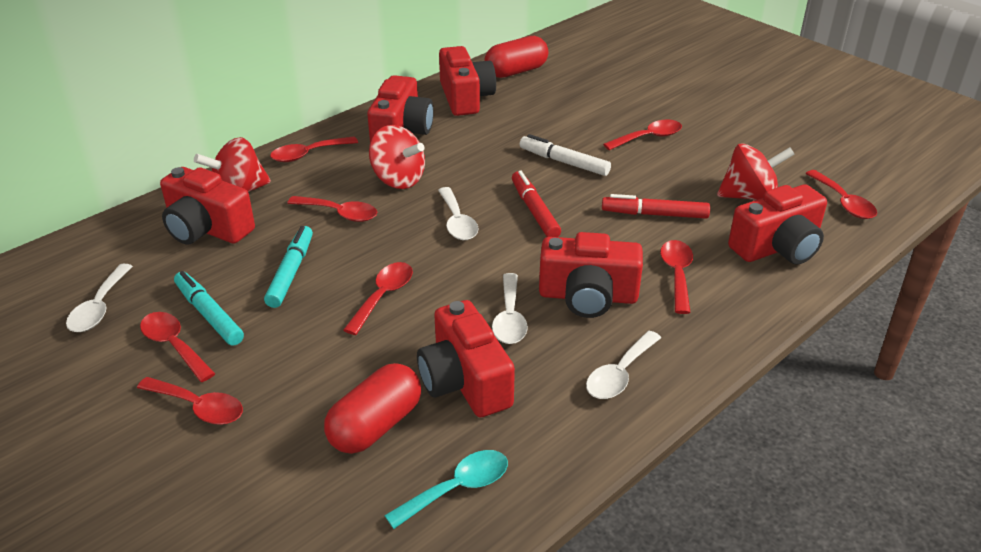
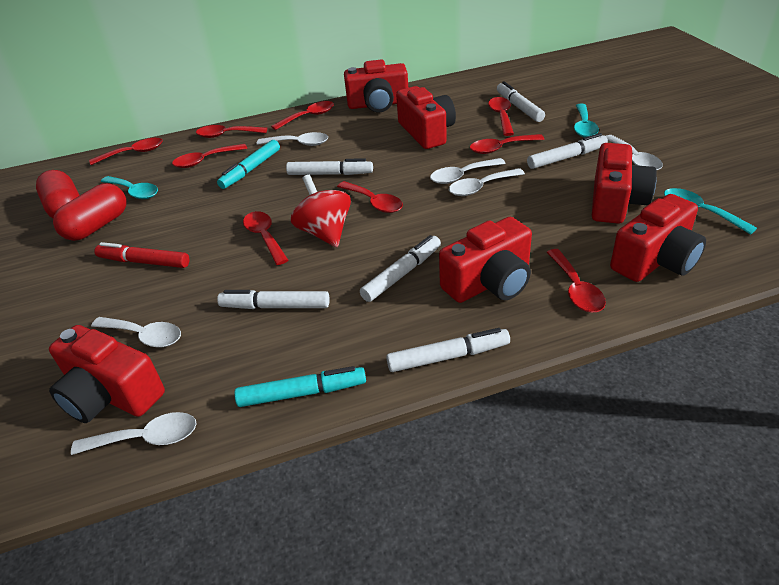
red marker: [512,170,561,237] [602,194,710,219] = 2 -> [94,242,189,268] = 1
red spinning top: [194,137,271,192] [369,125,425,189] [717,143,795,200] = 3 -> [291,175,351,247] = 1
red spoon: [137,377,243,425] [140,312,215,382] [270,136,358,162] [287,196,377,222] [343,262,413,335] [603,119,682,150] [660,240,693,314] [805,170,877,219] = 8 -> [89,138,163,165] [172,144,247,168] [196,125,267,138] [243,211,288,265] [271,101,334,130] [337,181,403,213] [470,134,544,154] [488,97,514,136] [547,249,606,313] = 9
turquoise spoon: [384,450,508,529] = 1 -> [101,176,158,199] [574,104,599,138] [664,188,757,235] = 3
white marker: [520,134,611,176] = 1 -> [217,290,330,309] [286,158,373,175] [360,235,441,302] [386,328,510,372] [497,81,545,122] [527,133,608,169] = 6
white spoon: [66,264,133,332] [438,187,479,240] [492,273,528,344] [586,331,661,399] = 4 -> [71,412,196,455] [91,317,181,348] [257,132,328,146] [430,158,506,184] [449,168,525,196] [606,135,663,171] = 6

